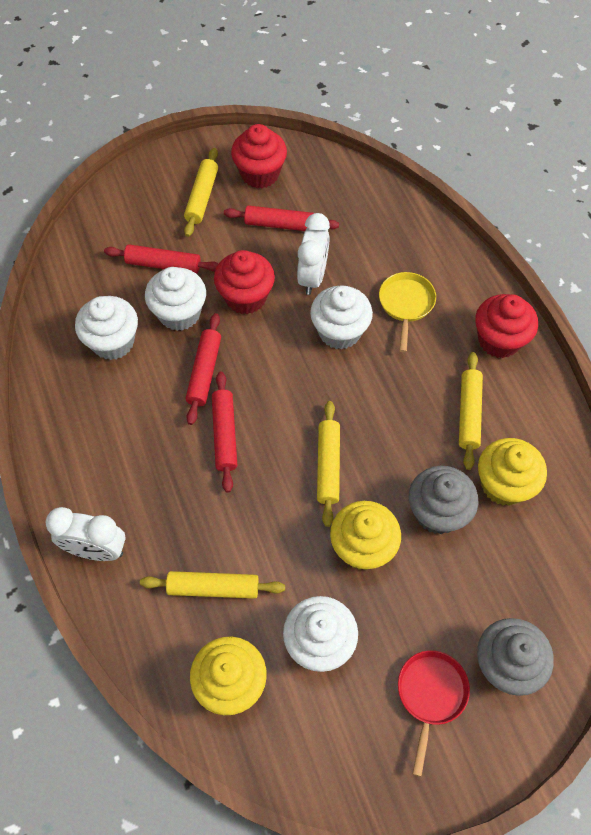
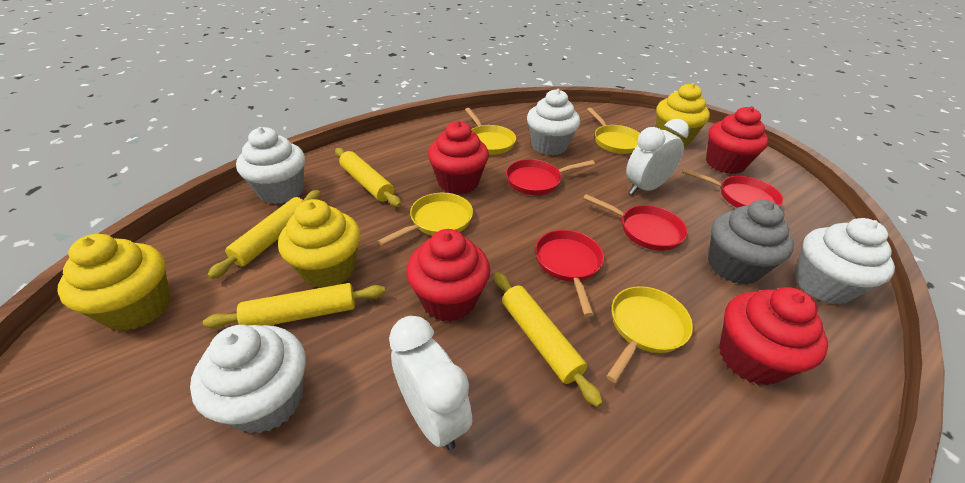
grey cupcake: [409,466,478,534] [477,618,554,696] = 2 -> [708,200,794,285] = 1
red cupcake: [214,250,275,314] [231,124,287,189] [475,294,538,358] = 3 -> [406,229,490,322] [428,121,489,195] [706,106,769,174] [719,287,828,386] = 4
red pan: [398,650,470,777] = 1 -> [506,159,595,195] [535,230,604,317] [583,194,688,251] [682,169,783,208] = 4
red rolling pin: [104,244,218,274] [186,313,221,425] [212,372,237,493] [224,205,339,231] = 4 -> none = 0
yellow pan: [379,272,436,352] = 1 -> [377,193,473,246] [465,108,516,155] [587,108,640,154] [606,286,693,383] = 4

